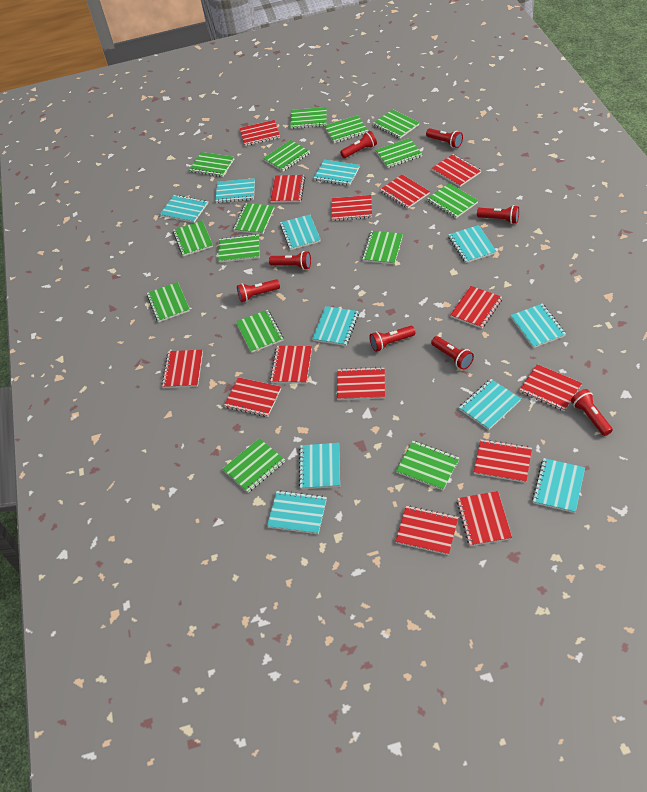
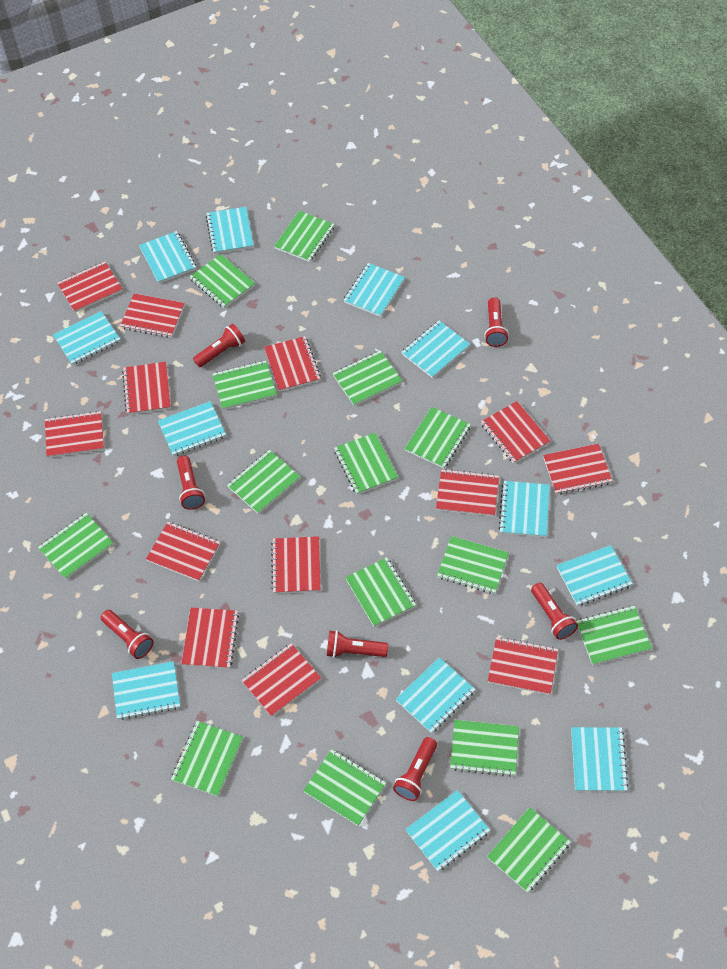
red flashlight: [237,279,280,302] [269,251,311,270] [340,131,377,158] [370,326,415,352] [426,128,463,148] [431,336,474,370] [477,205,519,224] [571,389,613,436] = 8 -> [101,610,153,659] [177,456,205,510] [193,324,245,368] [327,630,388,658] [393,737,437,801] [484,297,509,347] [531,583,578,640] = 7
red notebook: [162,350,203,388] [224,377,281,417] [240,120,280,146] [270,175,305,203] [270,346,312,384] [332,195,372,221] [337,367,385,400] [380,175,430,209] [395,505,458,555] [432,154,482,187] [450,286,502,329] [457,491,512,546] [474,439,532,483] [520,364,582,411] = 14 -> [45,411,104,458] [57,261,123,313] [120,293,185,338] [122,362,171,415] [146,522,220,581] [181,608,239,669] [241,643,321,717] [264,336,321,392] [271,536,321,594] [436,469,499,517] [481,401,550,463] [488,637,558,695] [543,444,612,495] = 13
turquoise notebook: [160,195,208,223] [215,178,255,203] [267,490,327,534] [280,214,321,250] [299,443,340,489] [312,306,359,346] [314,160,360,186] [448,225,497,263] [459,379,521,430] [510,303,566,348] [532,458,585,513] = 11 -> [53,311,121,365] [112,661,180,720] [139,231,196,283] [158,401,226,456] [206,207,254,254] [343,263,405,317] [396,657,475,733] [401,321,470,378] [405,790,490,871] [498,481,550,537] [557,545,632,606] [571,727,629,791] = 12

